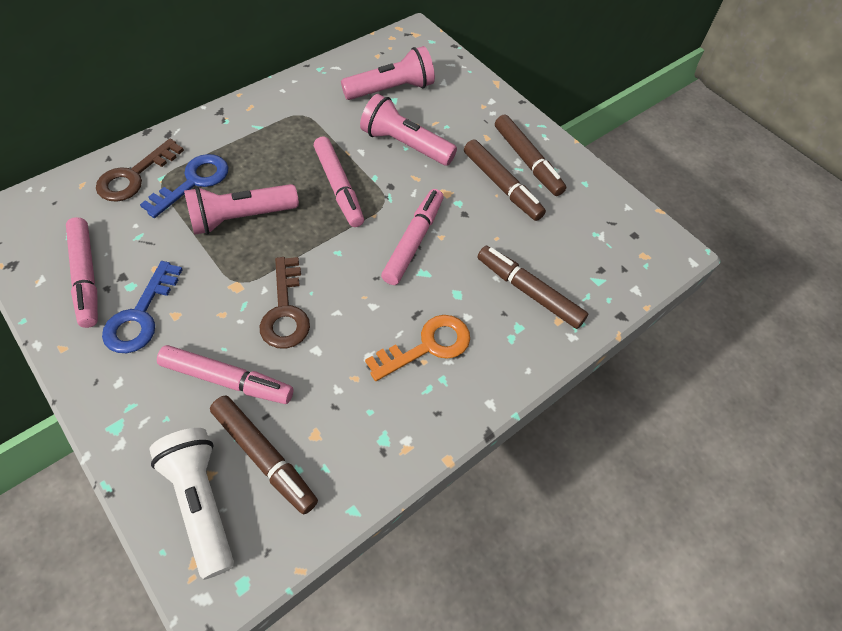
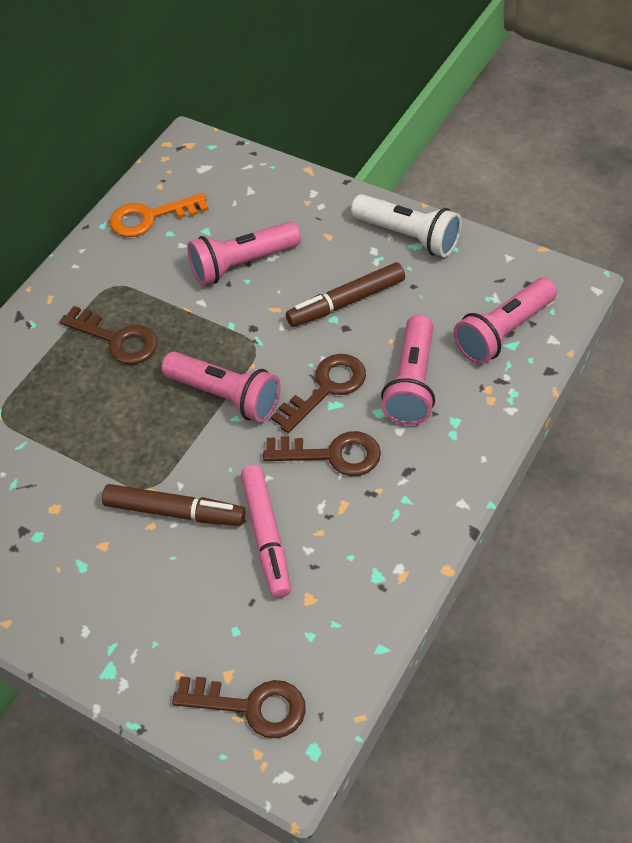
blue key: [102,261,183,353] [140,154,228,218] = 2 -> none = 0
brown key: [96,139,184,202] [260,257,310,349] = 2 -> [60,306,157,364] [172,677,306,738] [263,431,381,476] [271,354,366,433] = 4
brown marker: [210,396,318,514] [464,139,546,221] [477,246,588,329] [495,114,566,196] = 4 -> [102,484,246,526] [286,262,405,327] = 2
pink flashlight: [184,184,299,235] [341,46,435,100] [360,94,457,166] = 3 -> [161,352,281,422] [187,221,301,285] [381,315,435,425] [453,278,557,364] = 4
pink marker: [66,217,98,328] [157,345,293,404] [314,136,364,227] [381,189,444,285] = 4 -> [241,465,291,598] = 1

